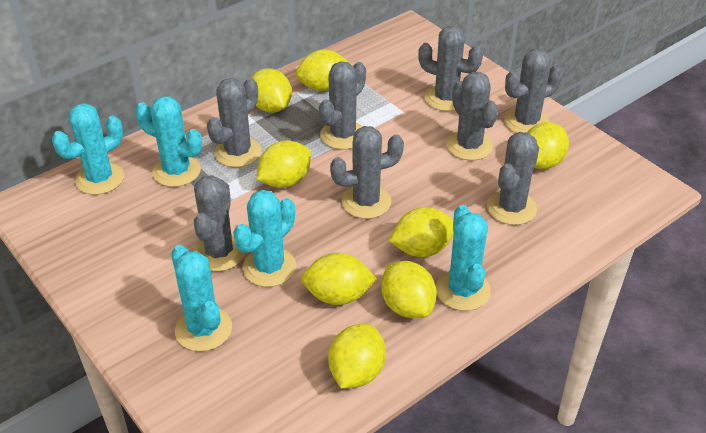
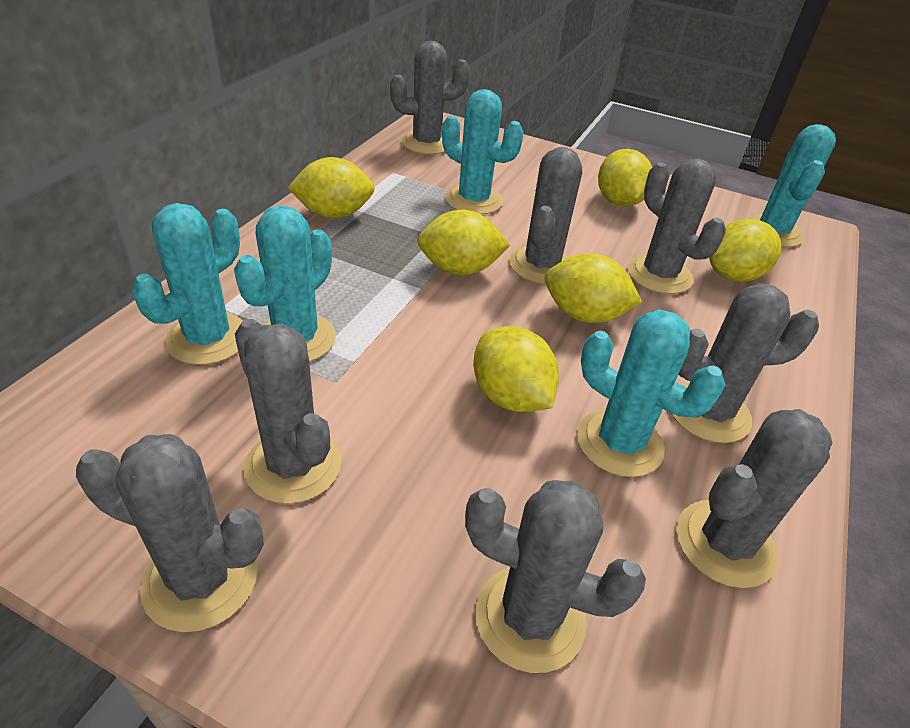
yellow lemon: [251,68,292,113] [256,140,311,188] [295,49,352,91] [301,253,377,305] [328,324,386,388] [381,261,437,318] [388,207,454,257] [527,122,569,169] = 8 -> [288,157,375,218] [417,210,510,275] [473,326,559,412] [545,253,642,323] [598,149,652,207] [709,219,781,282] = 6

